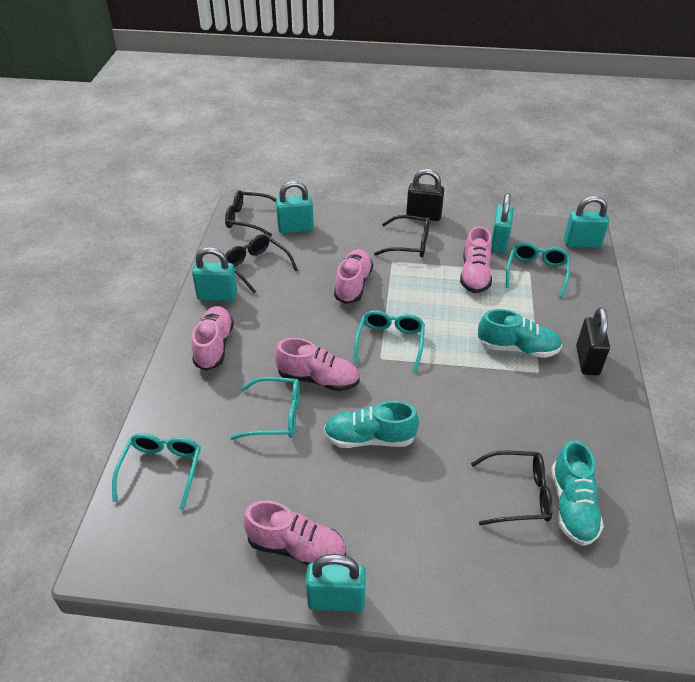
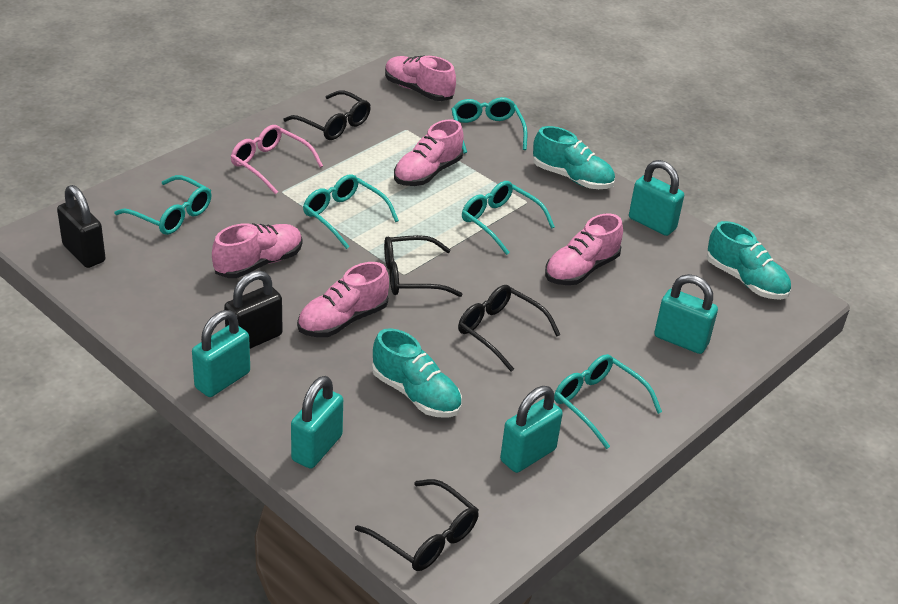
pink glasses: none = 0 -> [231,125,323,194] = 1
turquoise glasses: [112,433,201,510] [230,377,300,440] [354,310,425,372] [506,242,570,298] = 4 -> [114,175,211,235] [303,174,399,249] [451,97,527,154] [462,181,555,255] [554,354,662,449] = 5

